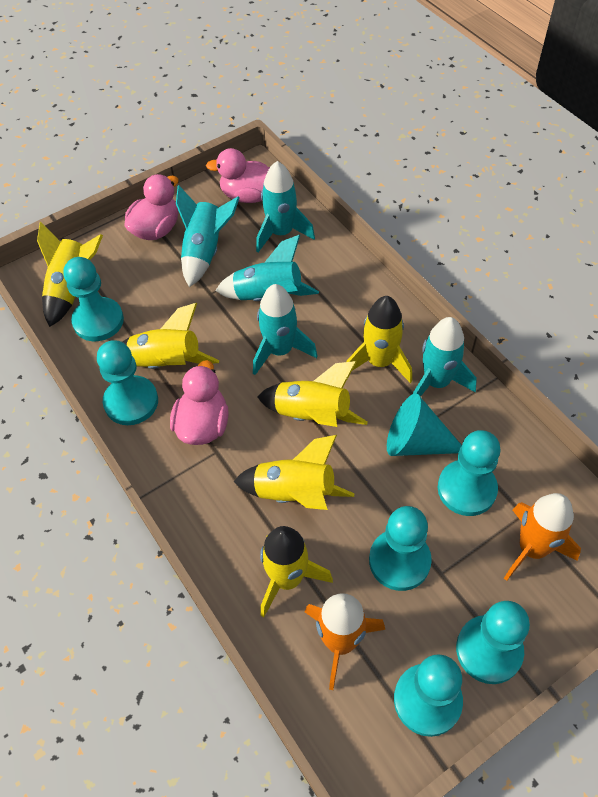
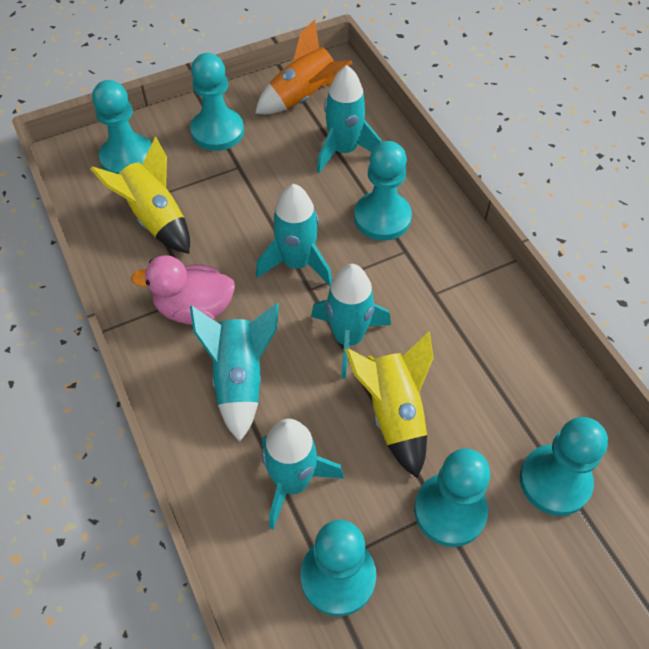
orange rocket: [305,593,385,690] [504,493,581,581] = 2 -> [255,19,352,114] = 1
pink duck: [125,174,178,240] [170,360,229,445] [206,148,270,203] = 3 -> [131,255,235,325] = 1
turquoise cone: [387,394,462,456] = 1 -> none = 0
yellow rocket: [37,222,103,327] [122,303,219,369] [234,435,354,510] [257,361,368,427] [260,526,333,618] [346,296,412,383] = 6 -> [90,137,190,254] [345,331,433,478] = 2

